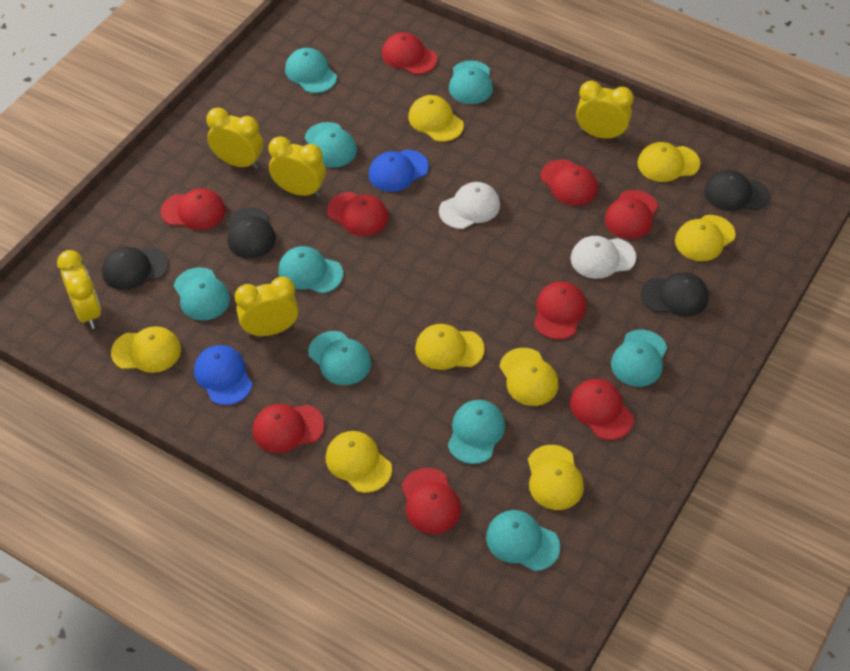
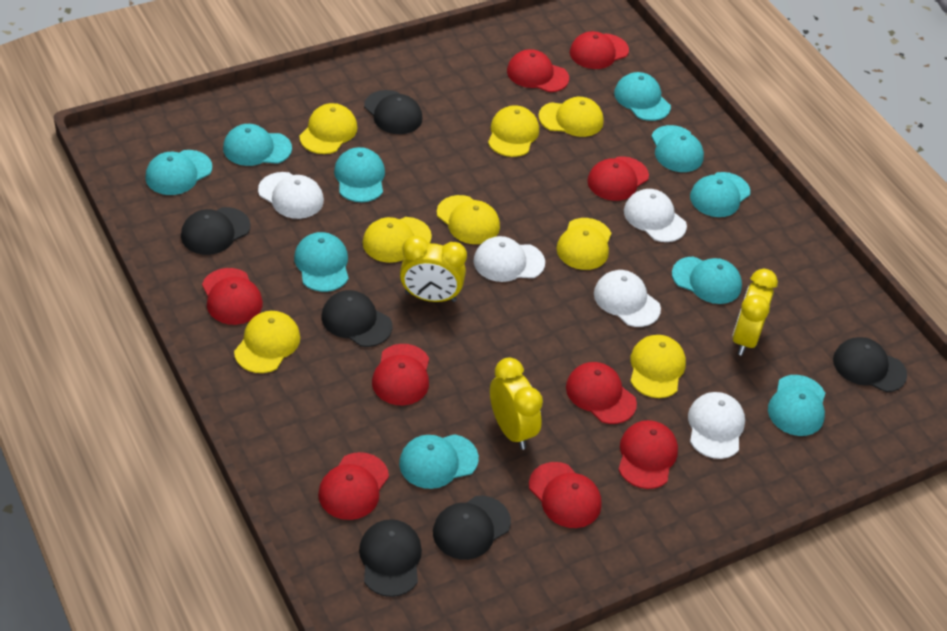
black cap: [102,247,169,290] [228,207,276,259] [641,272,709,317] [704,170,769,211] = 4 -> [181,207,250,255] [321,290,392,347] [359,519,422,597] [364,90,422,134] [433,496,511,560] [833,337,907,392] = 6
blue cap: [194,345,252,405] [369,150,429,192] = 2 -> none = 0
turquoise cap: [174,267,230,320] [278,246,343,293] [285,48,337,93] [305,122,357,168] [308,331,371,385] [448,400,505,464] [449,61,493,104] [486,510,560,571] [611,330,667,387] = 9 -> [145,150,212,195] [223,124,292,166] [294,232,349,292] [334,147,385,202] [399,434,479,489] [614,72,671,121] [651,125,704,172] [672,256,742,304] [690,172,750,217] [768,375,825,436] = 10
white cap: [439,182,500,229] [570,236,636,279] = 2 -> [258,172,324,219] [474,236,545,282] [594,270,661,327] [624,189,687,242] [688,392,745,459] = 5
yellow clock: [57,250,101,329] [206,107,263,169] [235,277,299,336] [268,136,326,197] [576,80,634,140] = 5 -> [400,236,467,302] [490,357,543,450] [732,269,778,356] = 3

